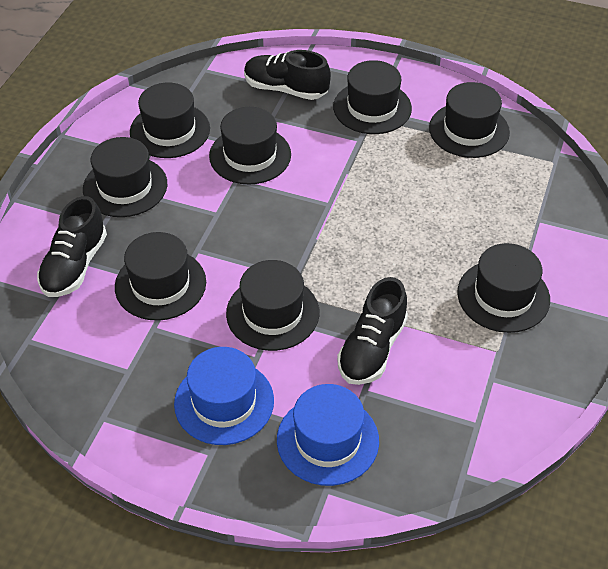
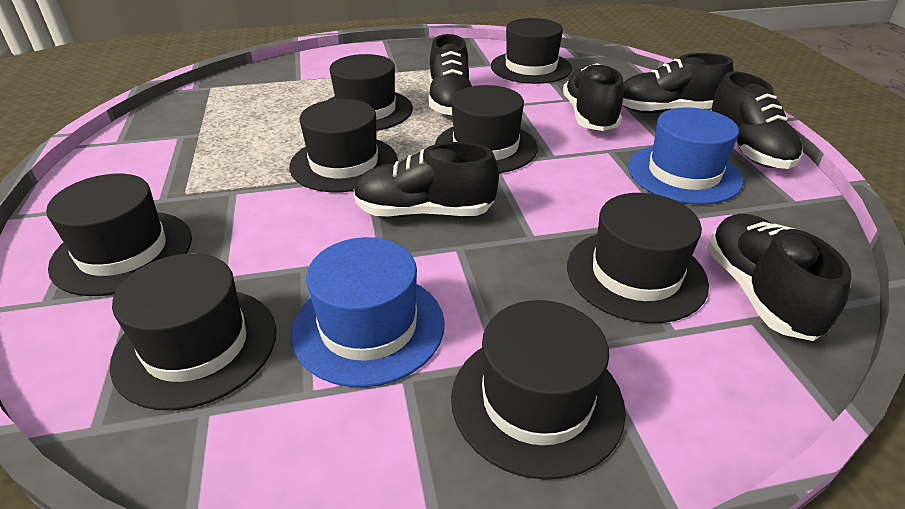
black shoe: [37,196,107,297] [244,50,331,100] [337,277,408,385] = 3 -> [353,142,499,217] [429,34,472,116] [563,63,624,131] [622,53,734,113] [707,214,851,341] [710,72,803,169] = 6

